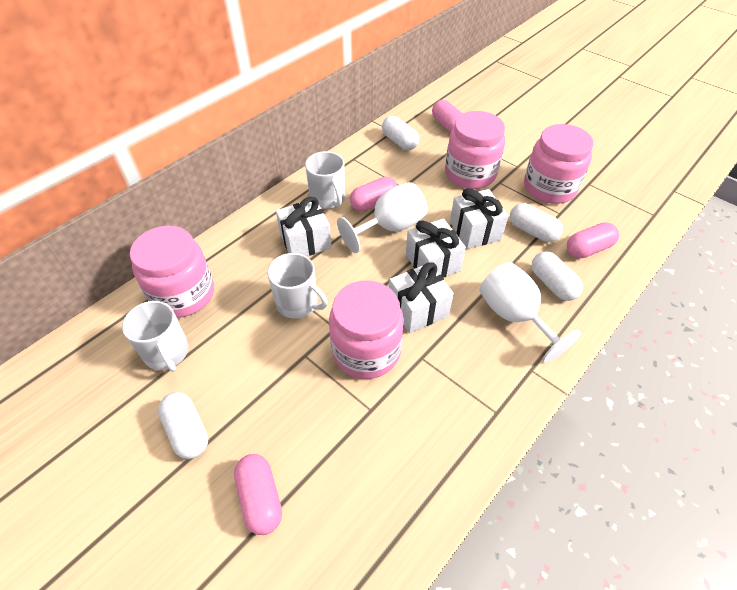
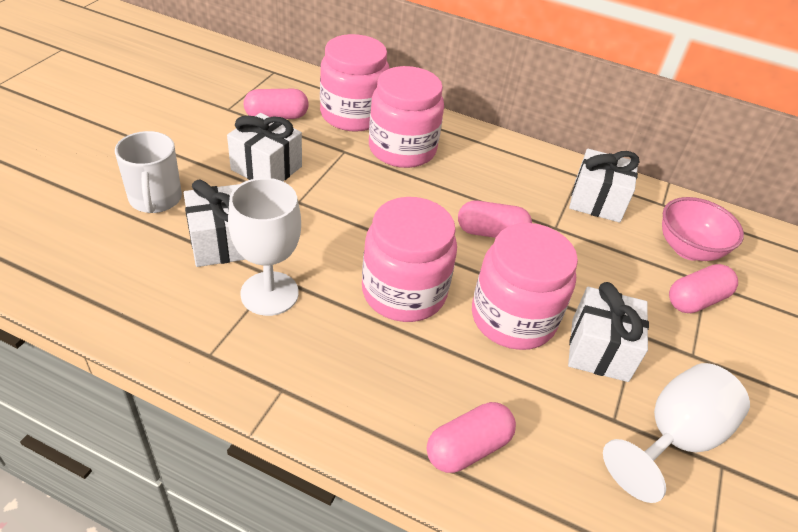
pink bowl: none = 0 -> [662,197,744,261] = 1
white capsule: [158,392,208,459] [382,116,419,150] [510,203,563,242] [532,251,583,301] = 4 -> none = 0
white mug: [122,301,189,372] [267,253,328,319] [305,151,345,209] = 3 -> [115,131,182,213] = 1

